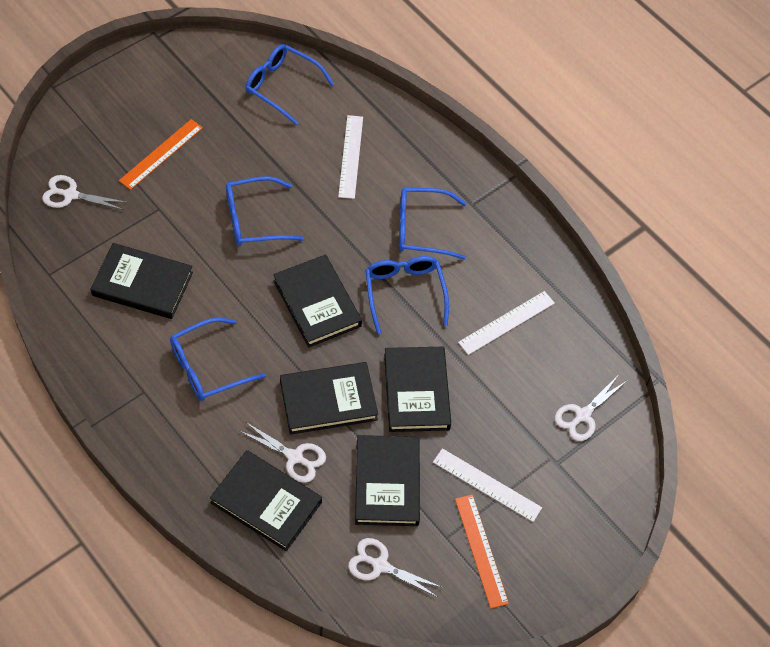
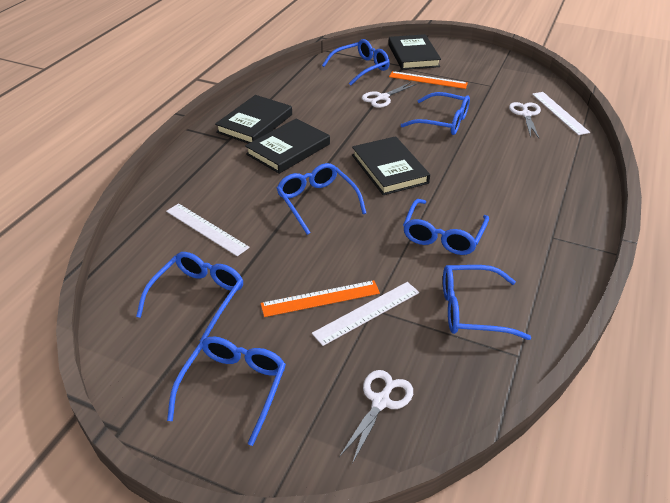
black book: [90,243,193,319] [210,450,322,551] [273,255,362,347] [280,362,378,434] [355,435,420,526] [384,347,451,432] = 6 -> [215,95,292,144] [245,118,330,174] [352,136,430,195] [388,34,441,70] = 4
blue glasses: [170,317,266,401] [226,176,304,246] [245,44,334,125] [365,256,449,334] [399,188,466,260] = 5 -> [136,252,244,342] [167,337,286,446] [277,163,366,235] [322,39,390,85] [401,92,470,135] [403,199,489,255] [443,265,531,340] = 7
white scissors: [42,175,127,210] [240,422,326,483] [348,538,443,597] [555,374,627,441] = 4 -> [339,370,413,464] [362,82,417,108] [509,102,541,138] = 3

